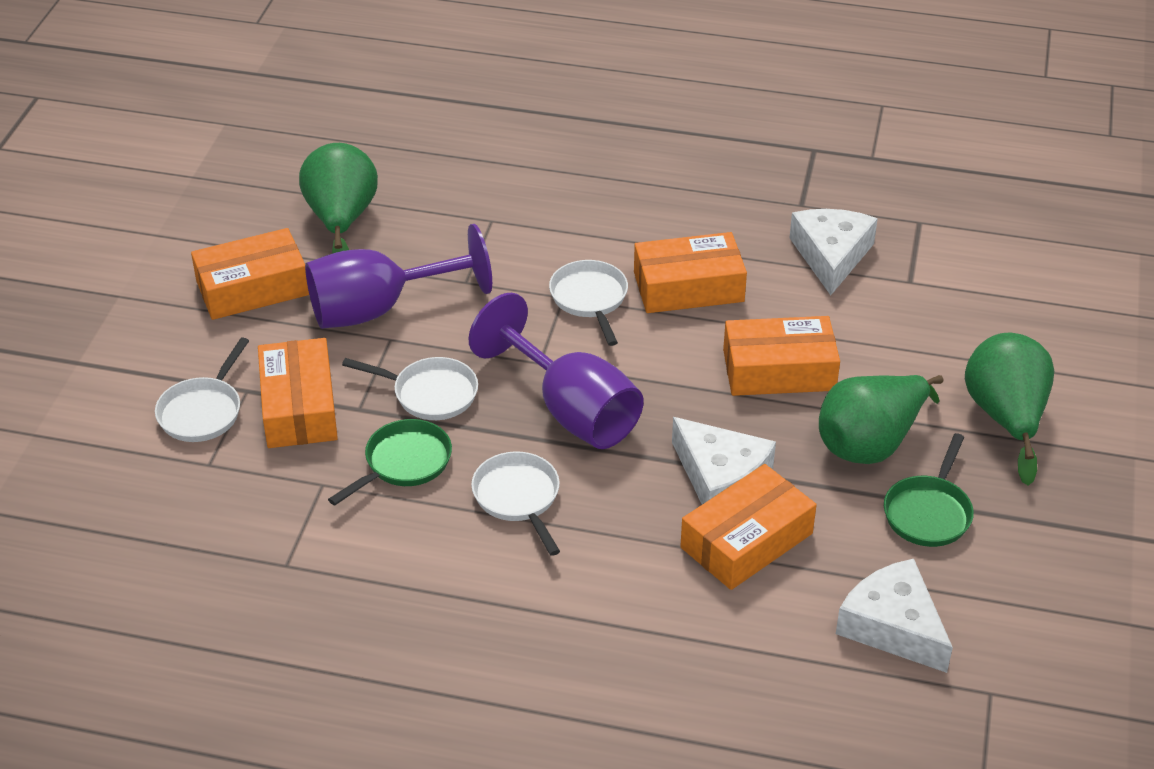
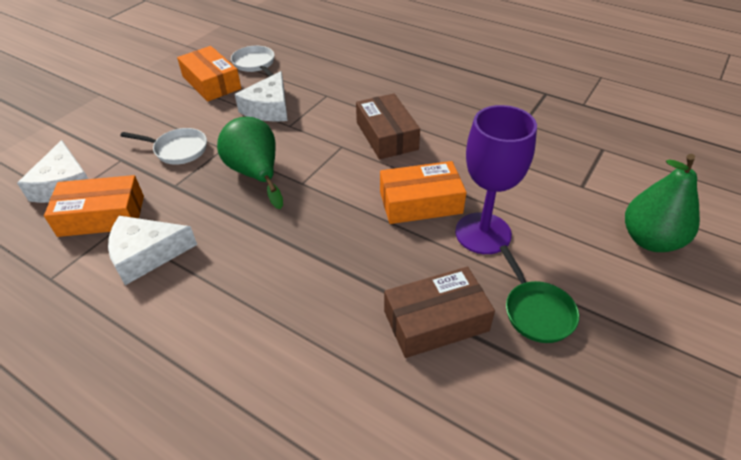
brown box: none = 0 -> [356,93,420,159] [384,267,495,358] = 2
green pan: [328,419,452,506] [884,433,974,547] = 2 -> [500,245,579,343] = 1
green pear: [299,143,378,253] [819,375,943,464] [965,333,1054,485] = 3 -> [217,117,283,209] [625,154,700,252] = 2
orange box: [191,228,309,320] [258,338,338,448] [634,232,747,313] [680,464,817,590] [723,316,840,396] = 5 -> [44,175,144,237] [177,46,241,102] [380,161,467,224] = 3
purple goblet: [305,224,492,329] [469,293,644,449] = 2 -> [455,105,537,254] = 1
white pan: [155,337,249,442] [342,357,478,420] [471,451,560,556] [549,260,628,346] = 4 -> [120,128,207,165] [231,46,275,77] = 2

